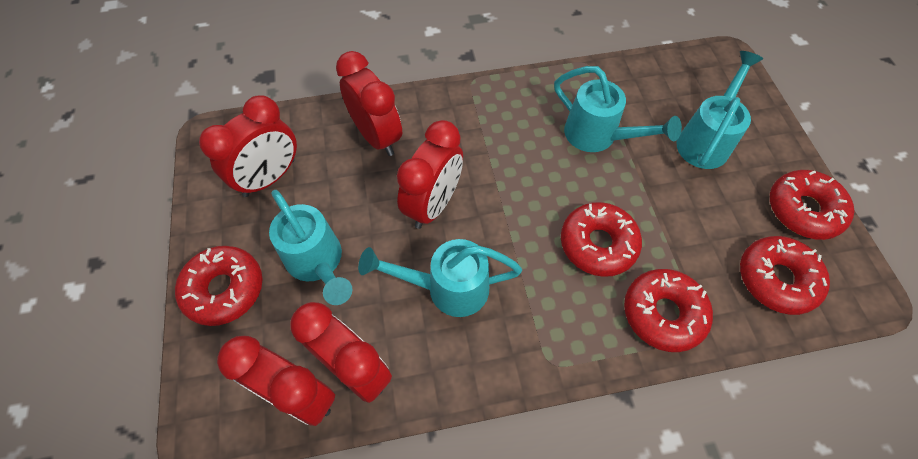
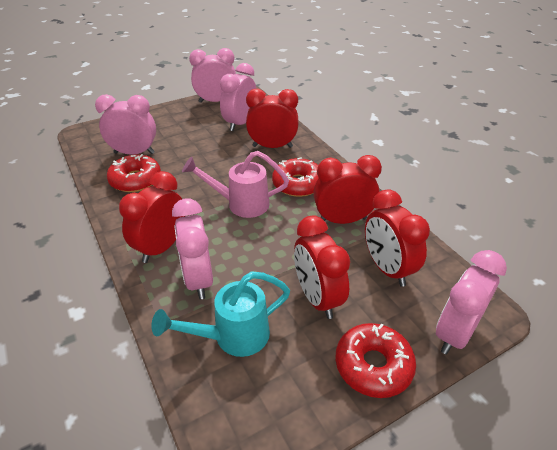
pink clock: none = 0 -> [95,94,156,155] [172,198,213,299] [189,48,236,103] [220,63,256,131] [436,250,507,355] = 5
pink watering can: none = 0 -> [182,151,289,218] = 1
red donut: [175,246,263,326] [561,202,642,277] [624,269,713,352] [740,236,830,315] [770,170,854,240] = 5 -> [107,154,161,192] [272,157,319,197] [335,323,416,398] = 3
turquoise watering can: [269,190,352,305] [358,239,522,317] [554,66,682,152] [677,51,763,169] = 4 -> [151,271,290,357] = 1

